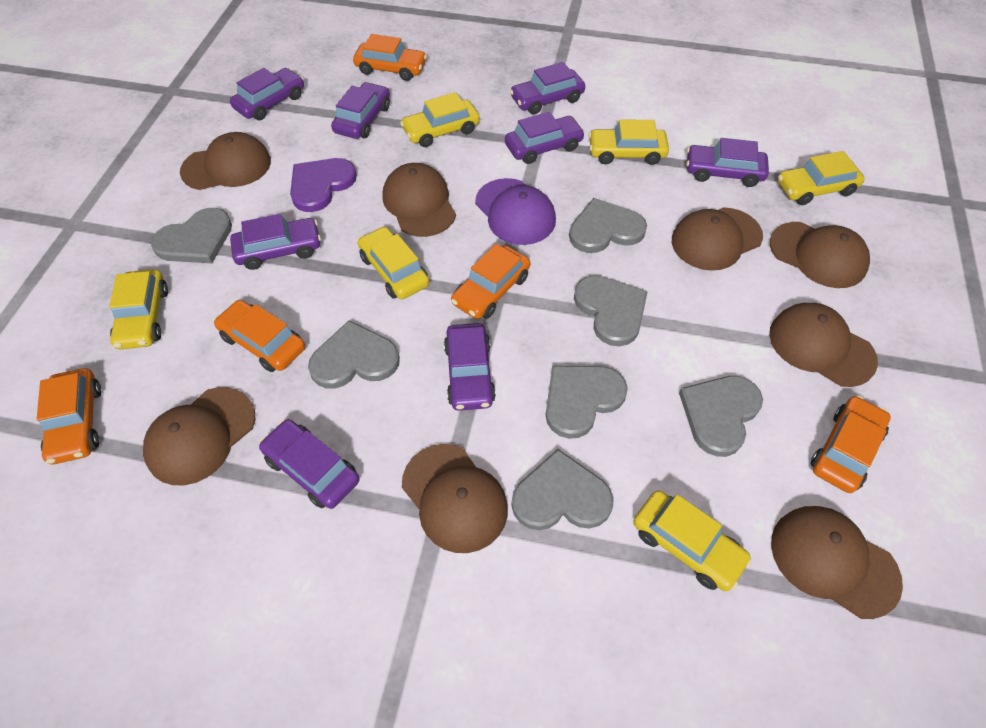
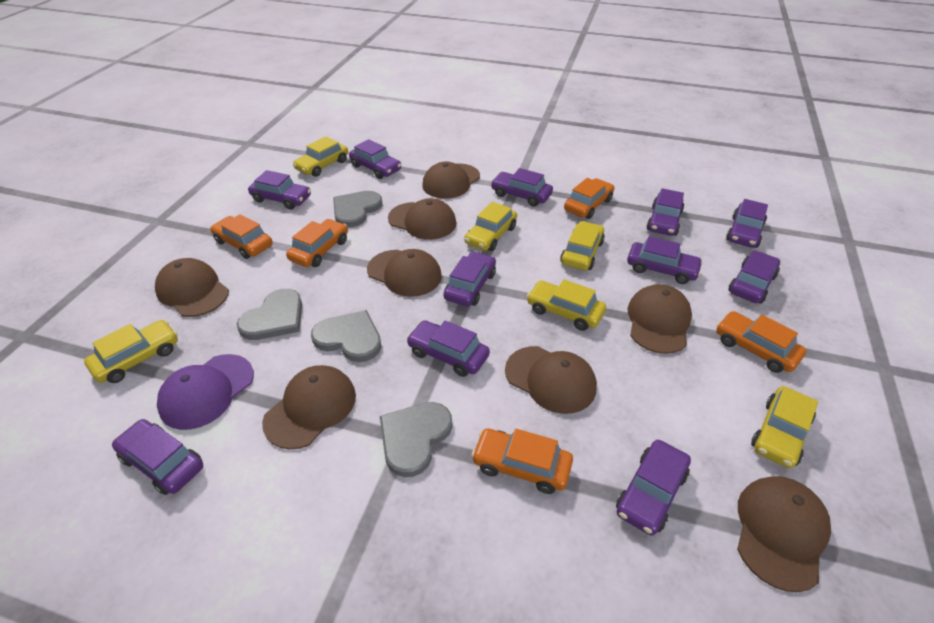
grey heart: [151,208,232,263] [308,320,400,389] [511,449,614,530] [546,366,628,439] [569,198,647,253] [574,276,648,346] [679,376,763,457] = 7 -> [237,289,302,340] [311,310,381,362] [333,191,382,228] [380,402,452,477] = 4
purple car: [230,68,304,120] [230,214,321,270] [259,419,360,509] [331,82,390,139] [444,323,496,411] [505,112,585,164] [510,62,585,115] [686,138,769,187] = 8 -> [112,419,203,495] [248,170,311,210] [349,139,401,179] [406,320,490,377] [444,251,496,307] [491,168,553,207] [616,440,691,536] [627,236,703,284] [647,188,684,236] [726,199,768,248] [728,251,780,304] = 11
purple heart: [290,158,357,212] = 1 -> none = 0

